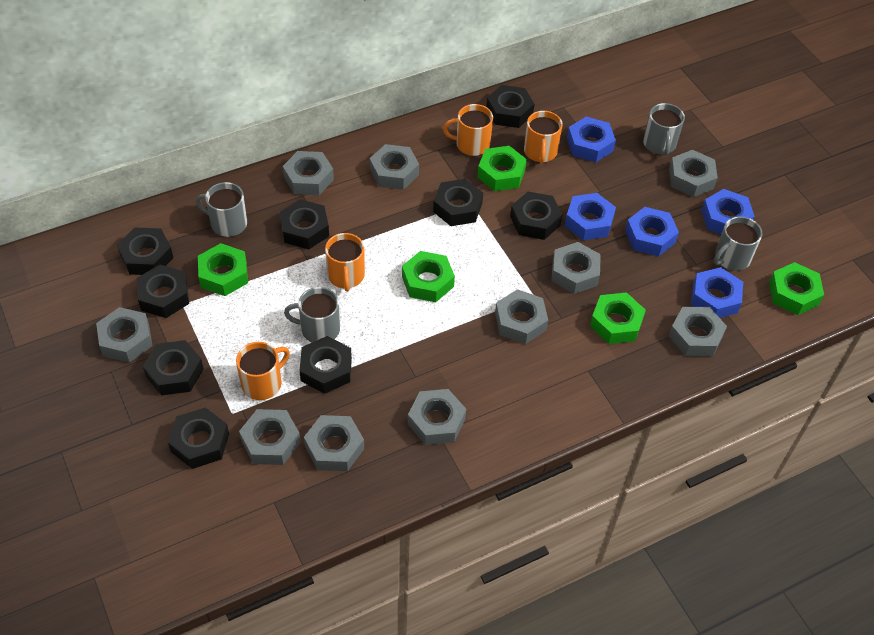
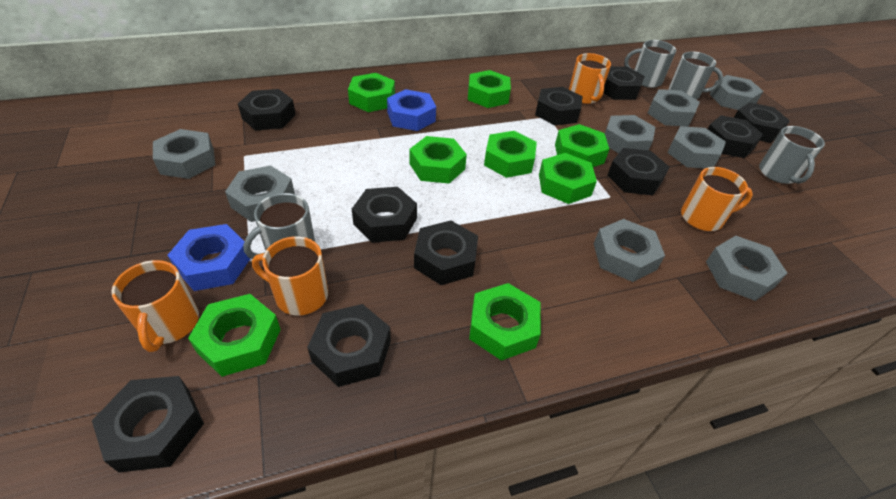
black nut: [117,228,173,275] [136,264,189,318] [143,340,204,395] [168,407,229,469] [280,199,329,249] [300,336,352,394] [433,179,483,226] [486,85,534,128] [510,192,562,240] = 9 -> [92,376,204,472] [238,89,296,131] [307,304,391,387] [352,187,417,243] [414,220,478,285] [535,87,583,125] [604,66,645,100] [607,148,669,195] [708,115,763,158] [734,102,790,143] = 10
blue nut: [565,193,616,240] [567,117,616,162] [625,207,679,256] [691,267,743,318] [701,189,755,234] = 5 -> [167,224,251,291] [387,89,436,131] = 2
green nut: [198,243,248,296] [402,251,455,302] [477,146,527,191] [590,292,646,344] [769,262,824,315] = 5 -> [188,294,281,377] [348,73,395,112] [409,136,467,184] [468,70,511,108] [469,283,541,361] [484,131,537,178] [539,153,597,204] [555,124,609,167] = 8
grey nut: [96,307,152,363] [239,409,301,465] [283,151,334,195] [304,415,364,471] [370,144,419,190] [408,389,466,445] [495,289,548,344] [551,242,601,294] [669,150,718,197] [669,307,727,356] = 10 -> [153,129,215,179] [225,166,295,222] [594,219,665,282] [605,115,655,154] [648,89,700,127] [667,126,726,168] [706,236,787,301] [709,75,763,110] = 8

